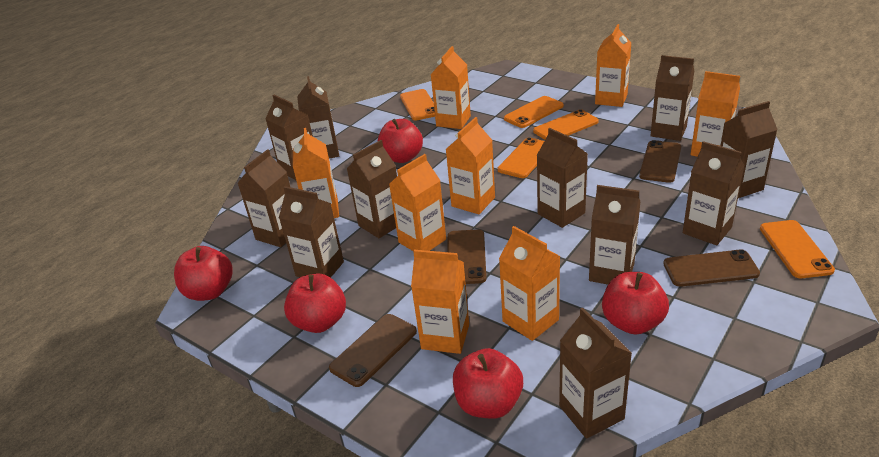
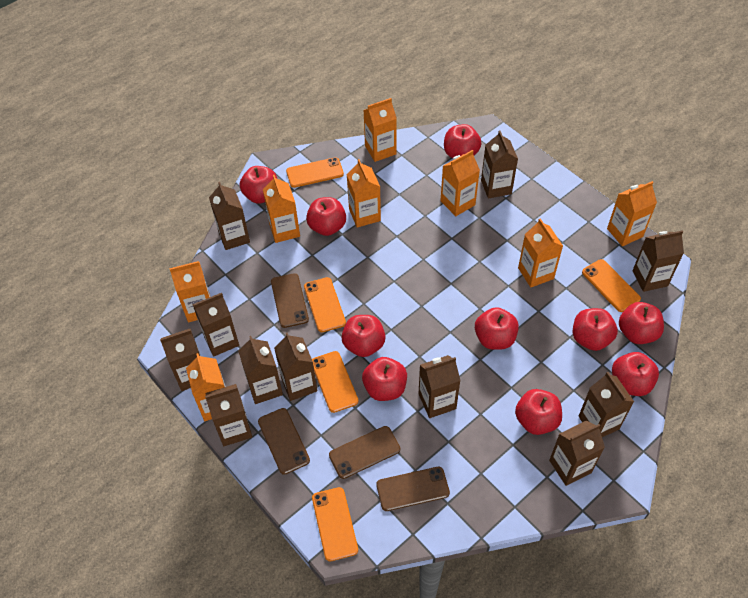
red apple: [174,246,233,301] [284,273,346,333] [377,119,423,163] [453,348,523,419] [602,272,669,335] = 5 -> [240,166,277,204] [306,197,346,236] [341,315,386,357] [362,357,407,401] [444,124,481,158] [475,307,519,350] [515,389,562,435] [573,308,618,351] [612,352,659,396] [619,302,664,344] = 10

